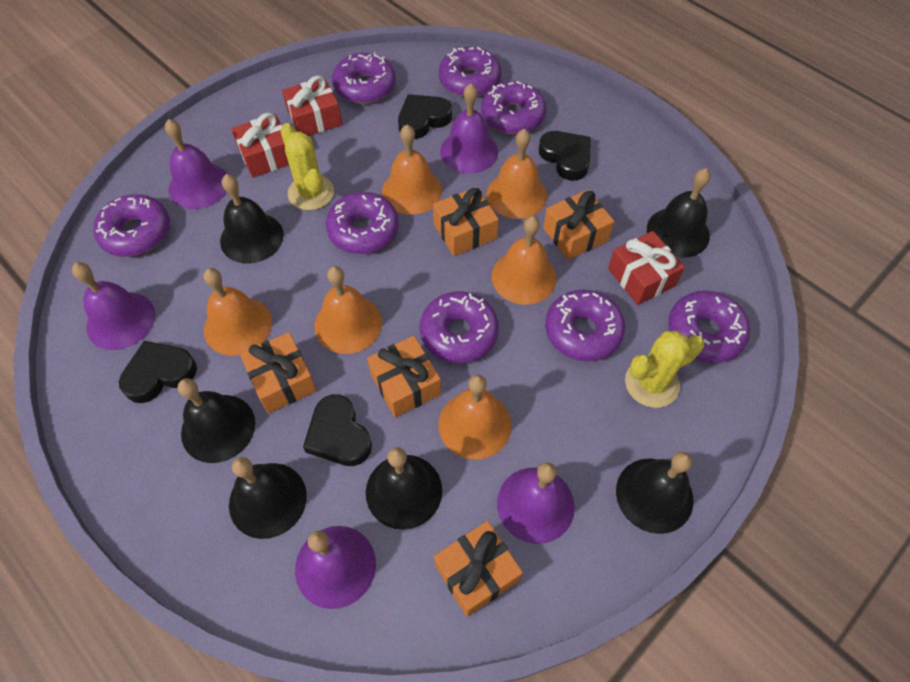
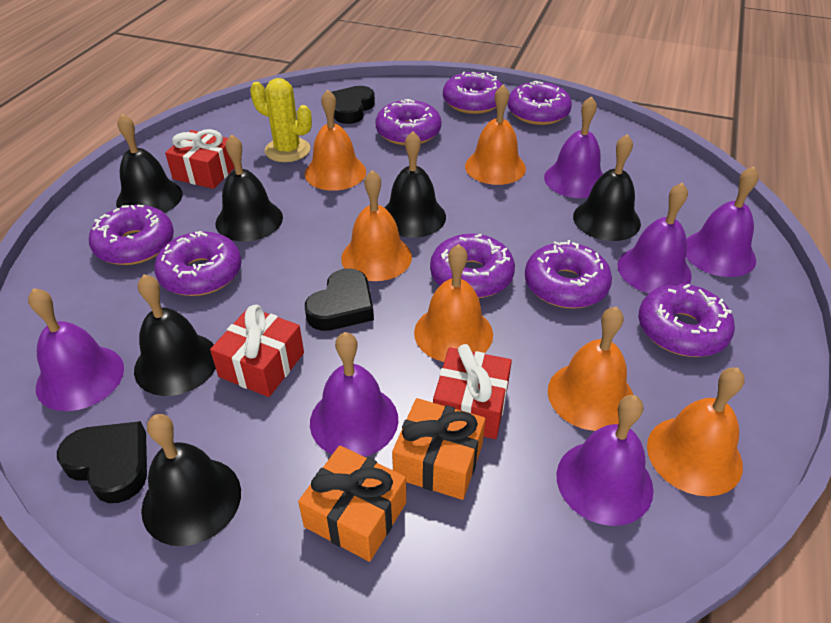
black heart: [119,341,197,403] [303,394,372,466] [398,94,452,139] [539,131,591,181] = 4 -> [57,421,147,503] [305,268,374,331] [331,86,375,124] = 3
orange gift: [240,332,317,413] [367,336,441,417] [433,187,499,256] [434,521,523,617] [543,190,614,260] = 5 -> [298,445,406,562] [392,398,485,500] = 2
purple bell: [72,262,155,350] [165,119,227,209] [295,526,376,609] [440,83,498,174] [497,462,575,544] = 5 -> [28,288,124,411] [310,332,398,457] [544,96,603,198] [557,395,654,526] [618,182,692,293] [686,166,759,277] = 6
yellow cactus: [281,123,334,210] [625,331,704,408] = 2 -> [250,78,312,162] = 1

